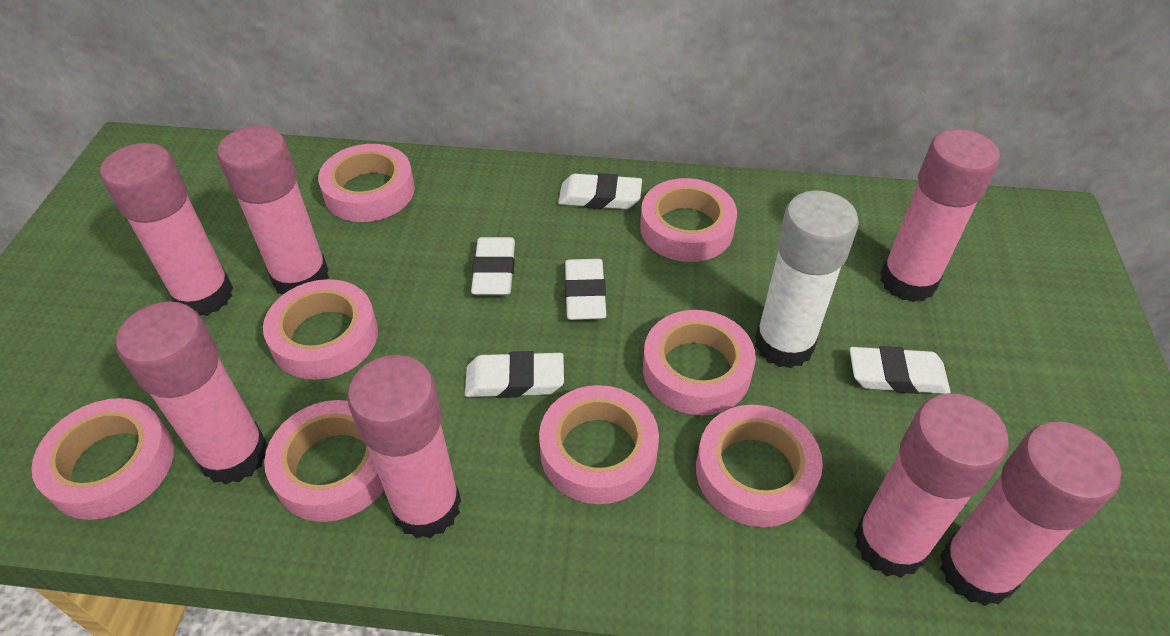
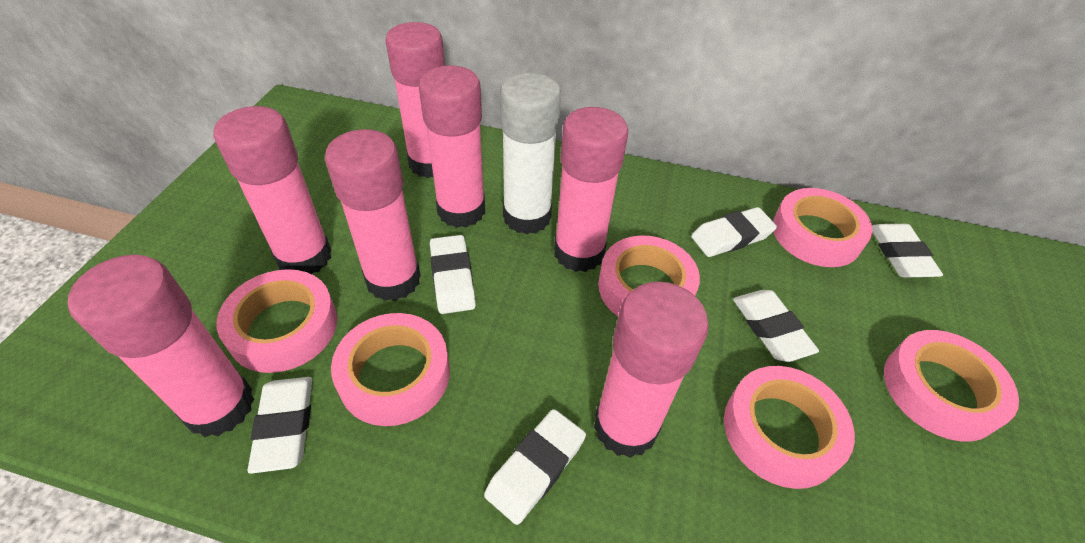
pink tape: [31,398,174,520] [263,279,378,380] [264,400,384,522] [318,144,415,222] [539,385,659,504] [640,178,737,262] [643,310,756,415] [696,405,823,527] = 8 -> [217,269,337,373] [331,313,450,426] [598,236,700,316] [724,366,855,489] [773,188,873,267] [884,330,1019,442] = 6
white eraser: [465,351,564,398] [471,237,515,295] [558,173,642,209] [565,259,606,320] [849,346,950,394] = 5 -> [248,377,312,474] [430,235,476,314] [484,409,586,525] [691,207,777,257] [733,290,819,362] [872,224,943,277] = 6

